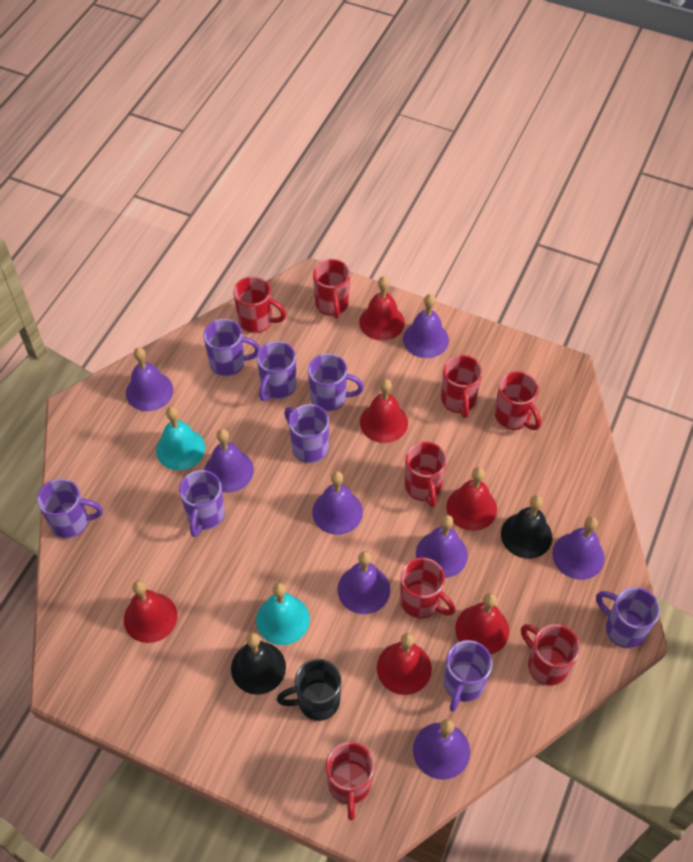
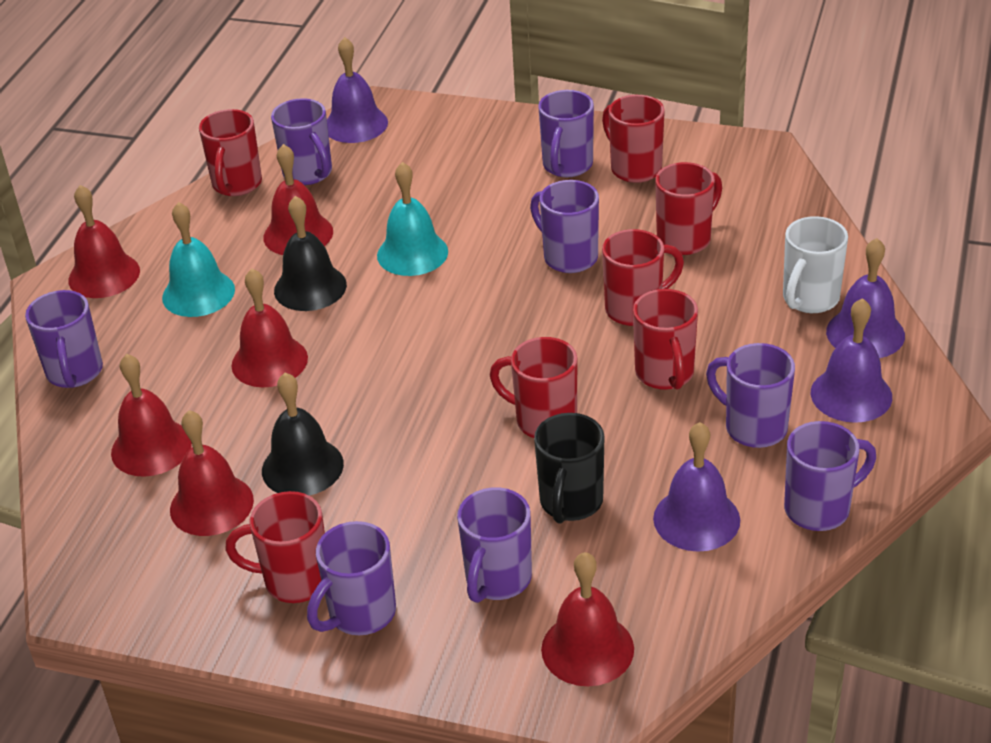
purple bell: [126,347,173,411] [204,429,254,493] [312,471,363,535] [337,551,390,614] [403,294,449,358] [413,719,470,780] [416,515,468,578] [552,517,605,580] = 8 -> [327,37,388,143] [653,422,740,552] [811,298,892,423] [826,238,905,358] = 4
red mug: [233,276,286,333] [313,259,350,319] [326,742,374,820] [400,558,455,619] [405,442,447,508] [441,355,483,418] [495,371,541,430] [521,624,580,686] = 8 -> [199,109,262,196] [225,491,325,603] [490,337,577,438] [602,95,665,183] [602,229,684,326] [633,289,698,390] [655,162,722,255] = 7
white mug: none = 0 -> [783,216,848,313] = 1

